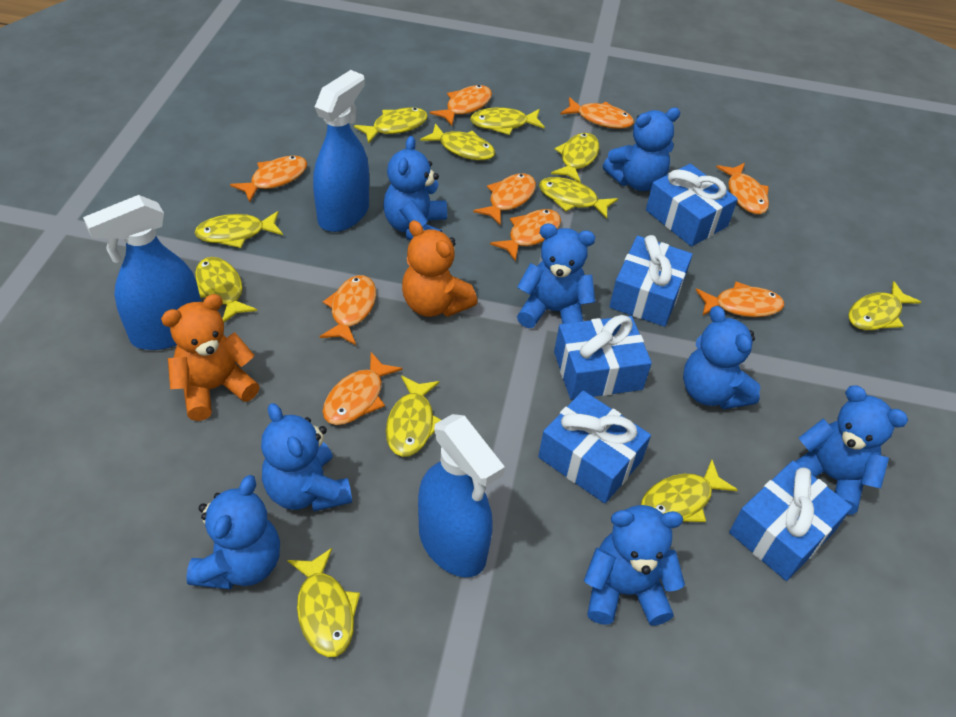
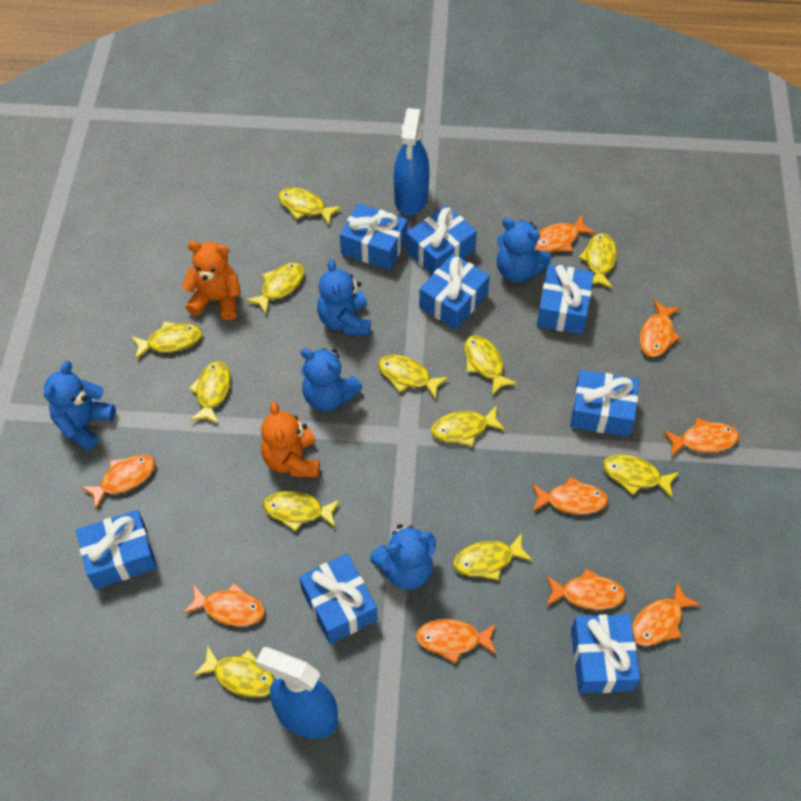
blue gift: [538,391,651,503] [554,315,652,400] [609,235,693,327] [646,164,738,247] [729,461,852,581] = 5 -> [76,510,157,589] [299,554,378,644] [340,203,407,270] [406,205,477,275] [419,254,490,330] [537,264,594,334] [570,370,639,437] [571,614,640,693] = 8
blue spray bottle: [83,195,201,350] [313,70,369,232] [418,414,505,578] = 3 -> [256,647,338,739] [394,108,430,216] = 2
blue teddy bear: [186,475,280,589] [261,403,352,512] [383,136,447,240] [517,224,595,328] [584,505,685,626] [603,108,681,191] [683,306,760,409] [795,385,908,515] = 8 -> [43,361,116,451] [301,348,363,411] [317,259,371,336] [370,524,436,590] [497,218,551,282] = 5
yellow fish: [195,211,283,248] [195,257,257,322] [287,548,360,657] [354,107,428,144] [386,376,441,457] [420,123,496,160] [470,107,545,135] [539,177,618,219] [551,133,600,183] [641,460,738,522] [848,281,921,330] = 11 -> [131,322,202,360] [189,361,231,424] [193,645,275,698] [246,263,305,314] [263,491,340,532] [278,188,342,225] [378,355,449,400] [431,405,505,446] [453,533,533,580] [464,335,517,395] [579,233,617,288] [603,454,679,498] = 12

